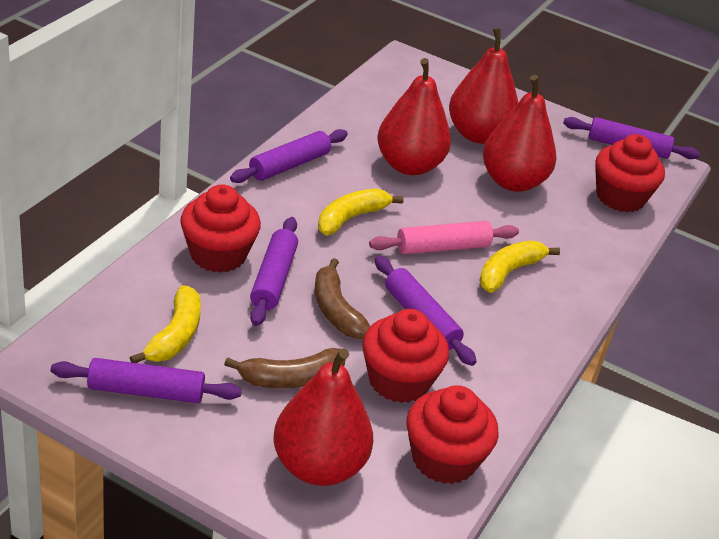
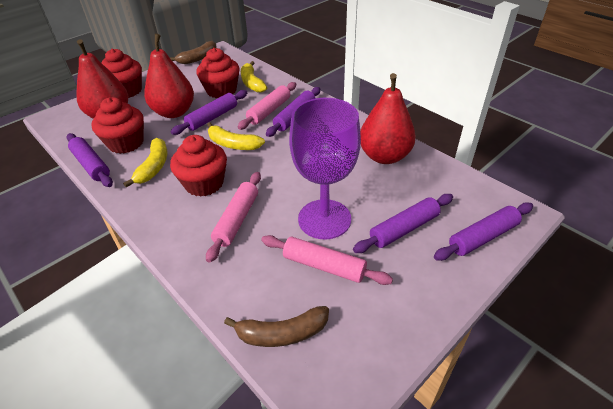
pink rolling pin: [369,221,519,254] = 1 -> [206,172,261,263] [238,82,296,130] [261,235,393,285] = 3
purple goblet: none = 0 -> [289,98,361,239] = 1
red pear: [273,348,373,486] [377,58,451,175] [449,27,518,144] [483,75,557,192] = 4 -> [76,39,128,119] [144,34,194,118] [360,73,416,164] = 3

